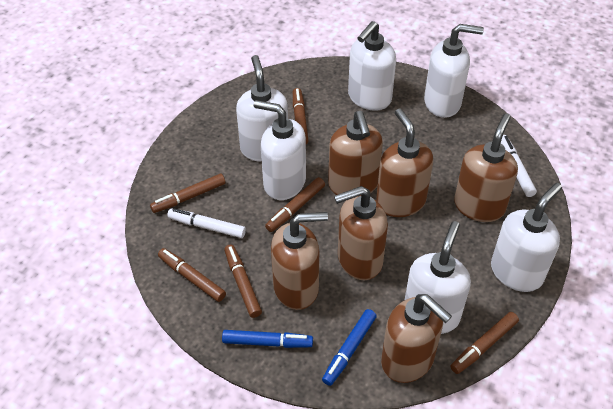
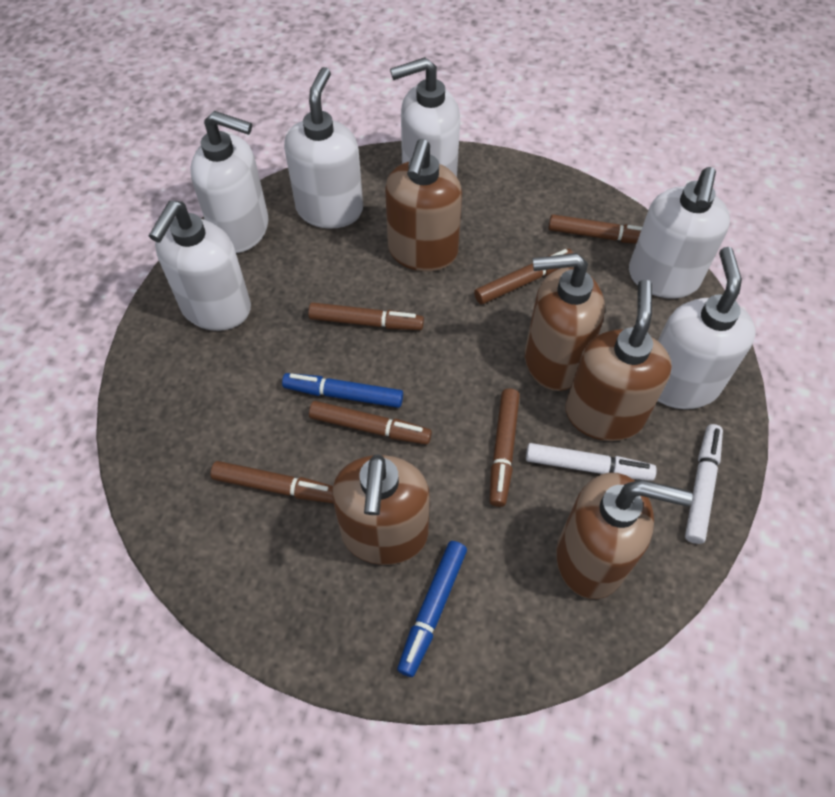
brown soap dispenser: [271,212,328,310] [328,111,383,195] [334,186,388,280] [376,109,433,217] [381,294,452,383] [454,113,518,222] = 6 -> [332,454,430,565] [385,139,462,272] [525,253,605,391] [557,472,693,599] [565,280,672,441] = 5

